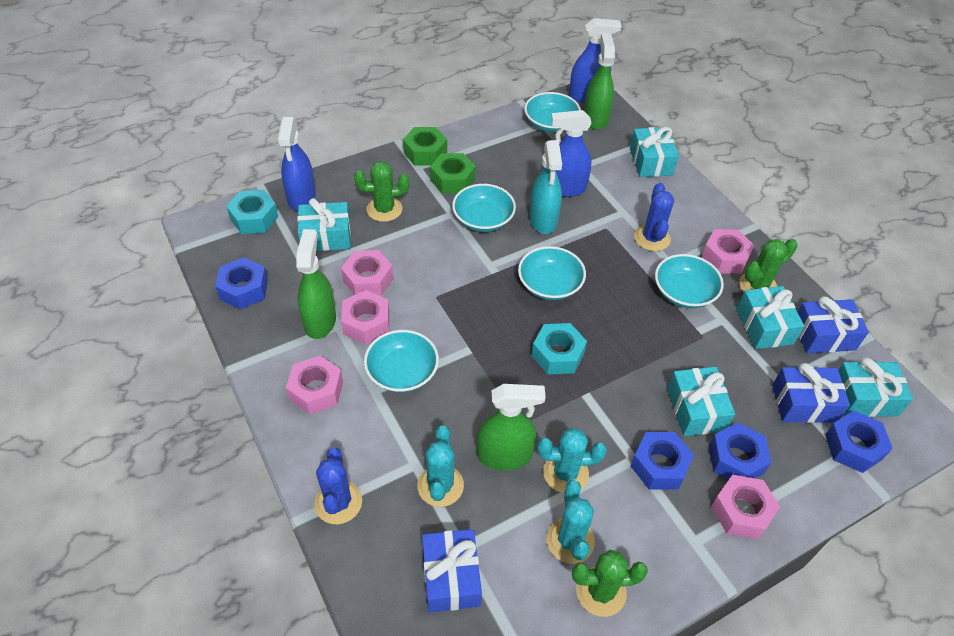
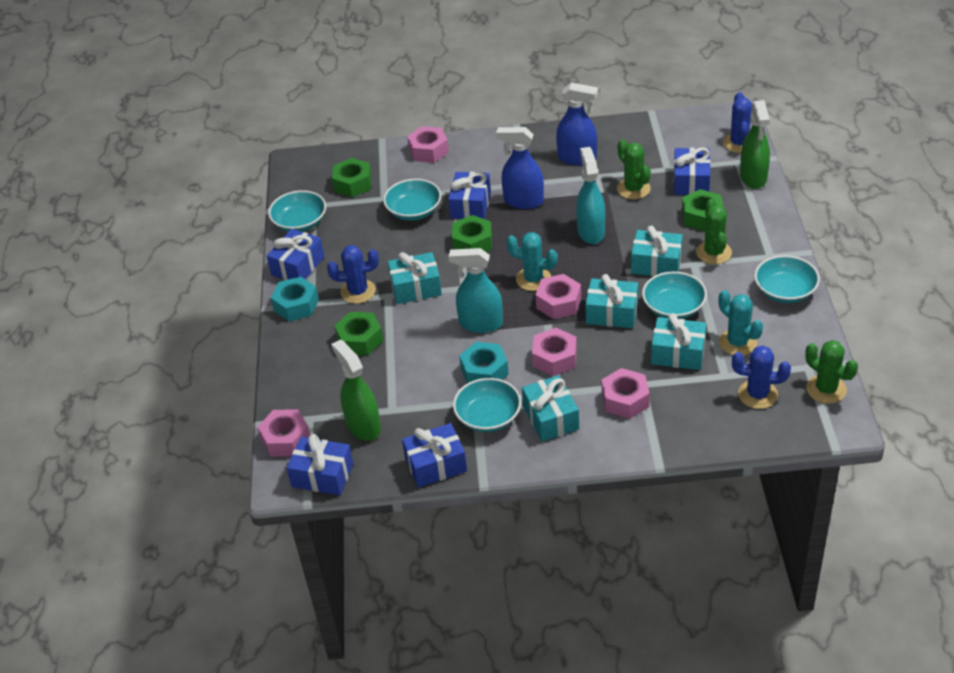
blue cactus: [314,447,362,524] [634,183,674,251] = 2 -> [327,245,379,304] [723,92,752,153] [732,345,791,409] = 3
blue gift: [422,529,482,612] [772,363,850,423] [797,296,869,354] = 3 -> [267,229,324,280] [287,434,354,495] [402,423,467,488] [448,172,491,219] [674,147,711,195] = 5
blue nut: [215,257,268,309] [631,432,694,490] [709,423,772,480] [825,411,893,473] = 4 -> none = 0
blue spray bottle: [278,117,316,211] [551,110,592,197] [569,18,622,103] = 3 -> [496,127,544,209] [556,82,598,165] = 2
green nut: [403,127,447,166] [430,153,476,194] = 2 -> [332,158,372,197] [334,312,383,356] [452,215,492,252] [682,189,724,231] = 4
green spray bottle: [296,229,336,339] [477,384,546,471] [584,33,615,130] = 3 -> [331,340,381,441] [740,100,770,189] = 2
turquoise cactus: [417,425,464,507] [537,428,607,493] [546,480,595,564] = 3 -> [506,232,558,291] [718,290,763,356] = 2
turquoise spray bottle: [529,140,562,234] = 1 -> [449,248,503,333] [576,147,606,244] = 2

